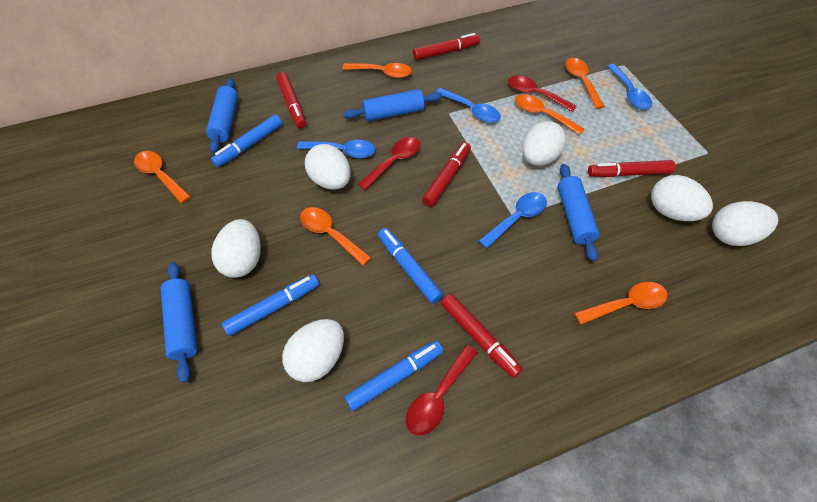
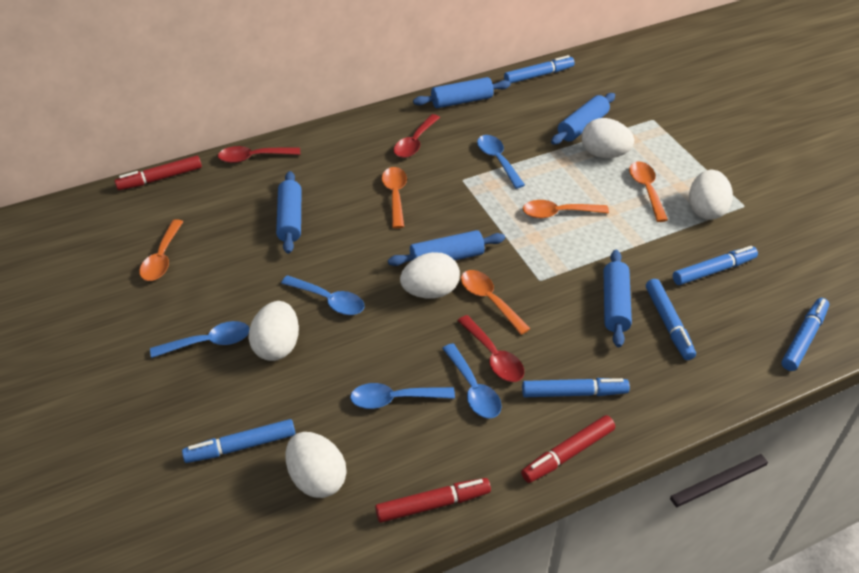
blue marker: [211,115,282,167] [222,274,319,336] [345,341,443,411] [378,228,443,304] = 4 -> [182,419,295,463] [504,55,575,83] [522,378,630,397] [646,279,696,360] [673,246,758,285] [781,298,829,371] = 6
blue rolling pin: [161,262,197,383] [206,78,238,153] [343,89,442,121] [558,164,600,261] = 4 -> [276,171,302,254] [388,230,505,266] [413,77,511,108] [551,93,615,145] [604,250,632,347] = 5
blue spoon: [297,140,376,158] [436,88,501,123] [479,192,547,248] [607,64,652,110] = 4 -> [150,321,250,358] [281,275,364,315] [350,383,455,409] [442,343,502,419] [477,135,525,189] = 5
orange spoon: [134,151,191,203] [300,207,371,266] [342,63,412,78] [515,94,584,135] [565,58,605,109] [574,282,667,325] = 6 -> [139,219,183,281] [382,167,407,229] [461,270,531,335] [522,200,609,218] [629,162,668,222] = 5
red marker: [276,72,306,128] [413,33,480,60] [422,142,471,207] [441,294,523,378] [588,160,675,177] = 5 -> [114,155,202,190] [375,478,491,523] [521,415,615,483] = 3
white egg: [211,219,261,278] [282,319,344,382] [305,144,351,190] [522,121,566,166] [651,175,713,221] [712,201,778,246] = 6 -> [249,301,299,361] [285,432,346,498] [400,252,460,299] [581,118,634,158] [689,170,733,220] = 5

